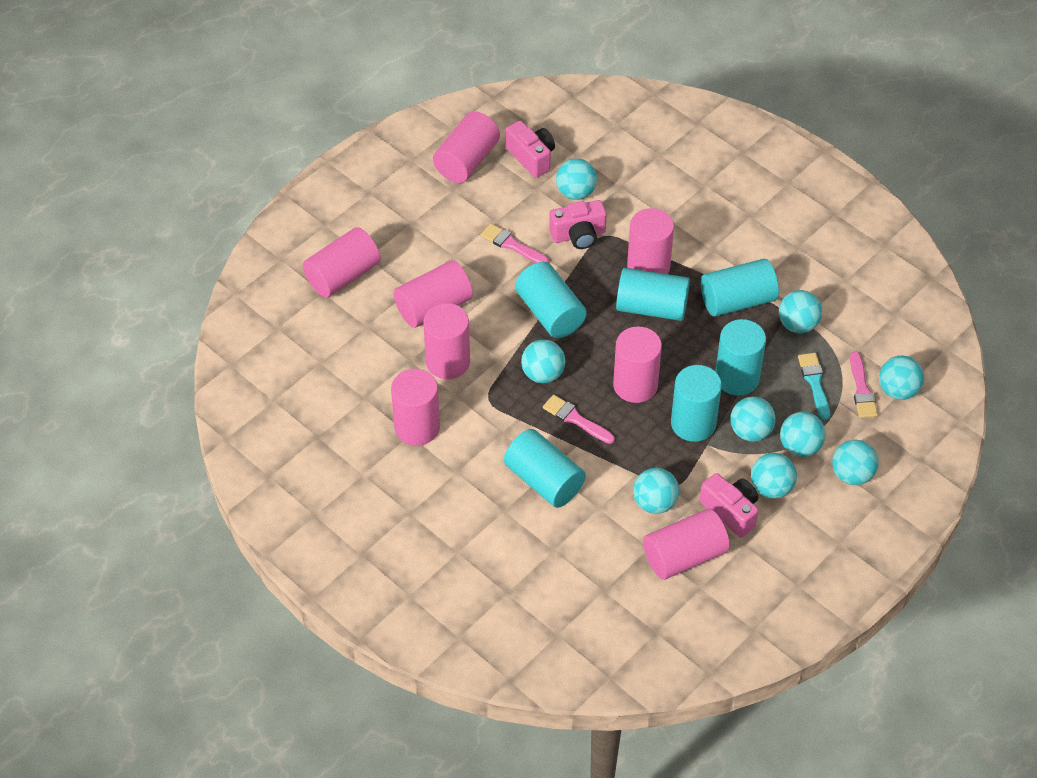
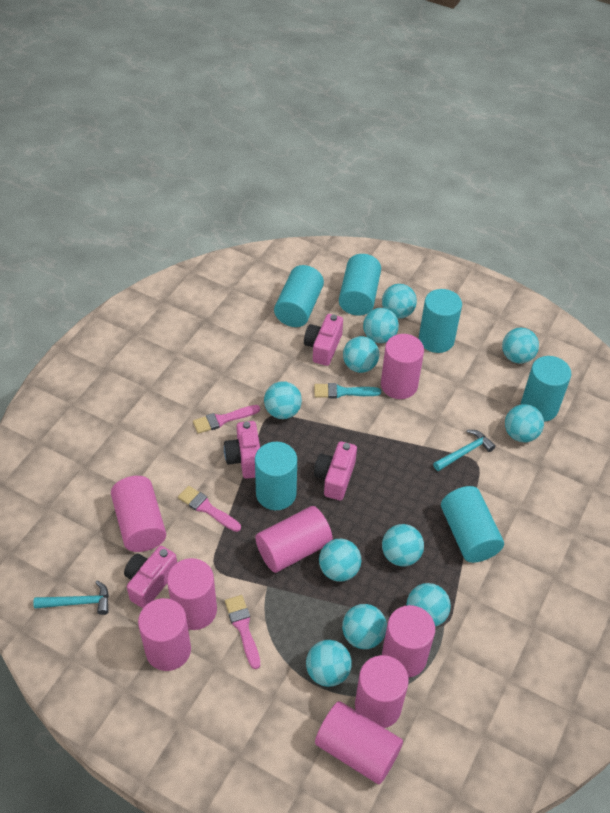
pink camera: [506,121,555,178] [549,200,607,249] [700,473,759,538] = 3 -> [124,546,177,608] [224,421,260,479] [304,314,343,366] [314,441,357,500] = 4
turquoise ball: [521,339,565,383] [556,159,597,200] [633,468,679,514] [730,397,776,442] [751,453,797,499] [779,290,822,333] [780,412,826,457] [832,440,879,485] [879,356,924,400] = 9 -> [264,381,302,419] [306,640,352,687] [319,539,361,582] [342,604,387,649] [343,336,379,373] [363,308,399,343] [382,284,417,319] [382,524,424,566] [407,583,451,627] [502,327,539,364] [505,404,544,442] = 11
turquoise hammer: none = 0 -> [33,581,109,615] [433,430,496,471] = 2

